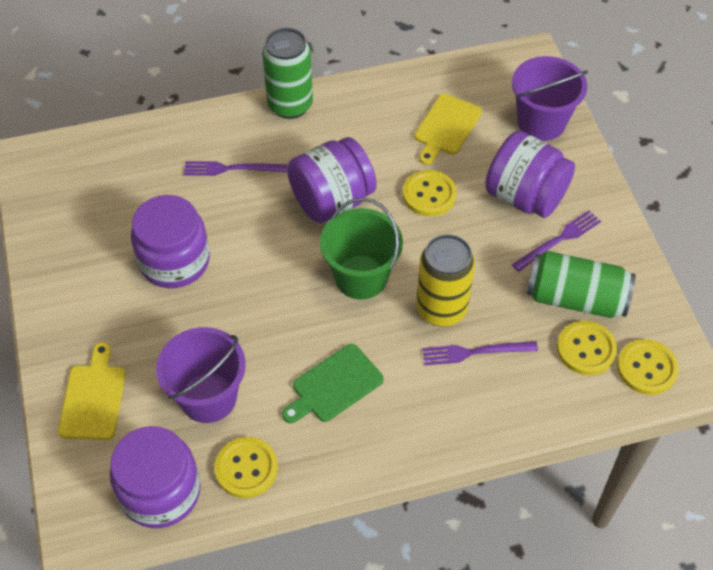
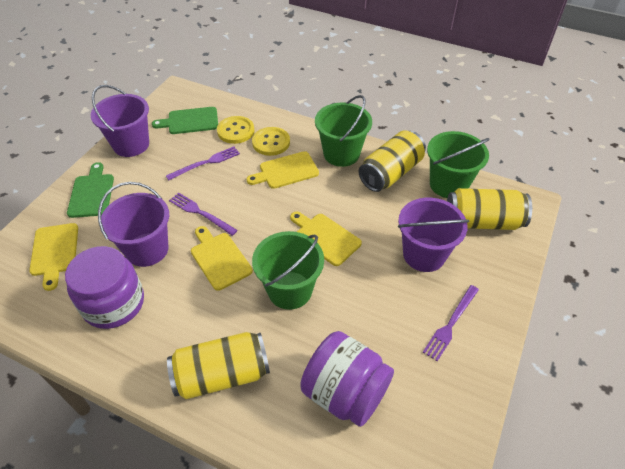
green bucket: [320,198,403,300] = 1 -> [252,231,324,310] [315,95,372,167] [427,131,490,198] = 3
green can: [262,28,313,119] [527,251,636,318] = 2 -> none = 0
green cutting board: [282,344,384,423] = 1 -> [67,162,114,218] [152,107,218,134] = 2
purple bucket: [156,327,246,423] [512,56,588,141] = 2 -> [91,85,149,157] [98,182,169,267] [398,198,469,272] = 3
purple jar: [110,426,201,528] [131,195,210,288] [287,137,377,223] [485,131,575,218] = 4 -> [65,246,144,329] [300,331,394,427] = 2
yellow button: [215,437,278,498] [403,170,457,217] [557,321,617,375] [617,339,679,395] = 4 -> [217,116,255,144] [252,127,290,156] = 2
yellow can: [416,234,475,327] = 1 -> [167,332,270,399] [359,130,426,192] [447,188,532,230] = 3
yellow cutting board: [58,342,125,440] [414,94,482,165] = 2 -> [29,223,78,291] [191,226,253,291] [247,151,319,189] [290,212,362,266] = 4

